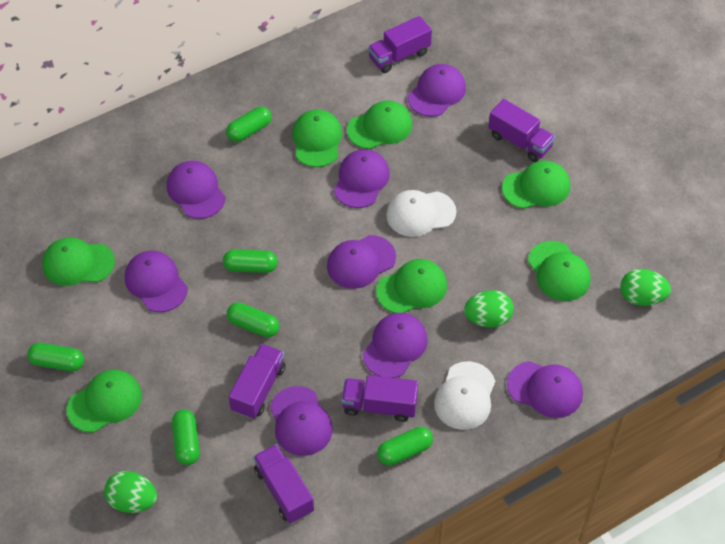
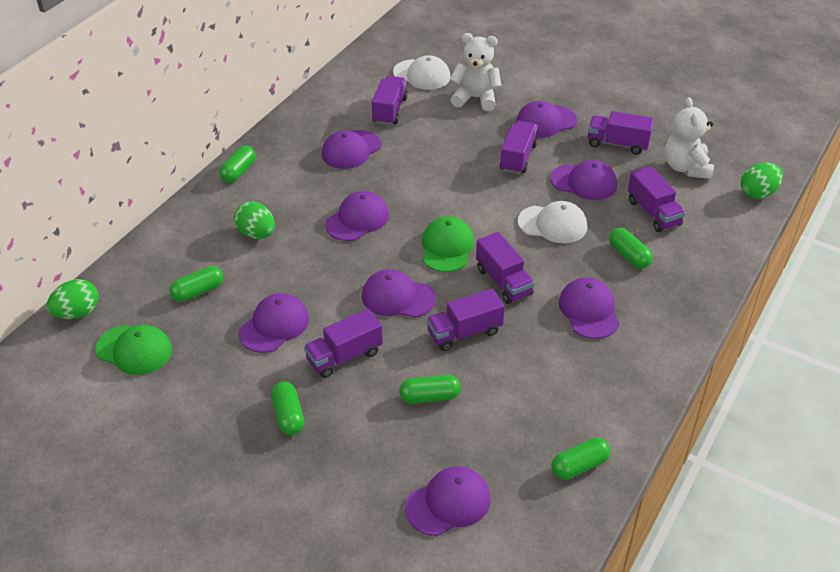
green cap: [42,237,115,286] [67,370,142,432] [292,109,342,167] [347,100,413,149] [376,259,447,313] [502,161,570,209] [528,241,591,301] = 7 -> [95,325,172,375] [422,216,474,272] = 2
purple truck: [229,344,286,419] [253,444,314,523] [341,375,418,422] [368,16,432,73] [488,99,555,162] = 5 -> [304,309,383,378] [372,76,408,125] [427,289,505,351] [476,232,535,304] [500,121,538,174] [588,111,654,155] [628,166,686,232] = 7
white teddy bear: none = 0 -> [450,33,502,111] [665,97,714,179] = 2

